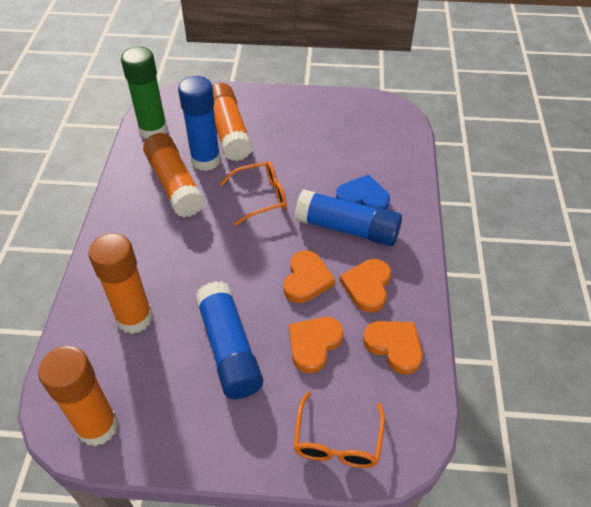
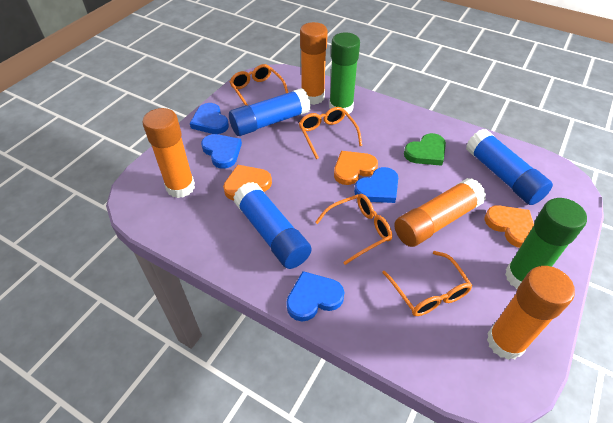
blue heart: [336,175,390,210] = 1 -> [190,103,229,134] [201,134,242,169] [286,271,344,321] [354,167,398,203] = 4
green glue stick: [121,47,168,139] = 1 -> [329,32,360,115] [505,198,587,289] = 2
green heart: none = 0 -> [404,133,446,166] = 1
orange glasses: [220,161,287,226] [293,392,385,468] = 2 -> [230,64,288,105] [299,107,362,159] [316,194,392,265] [382,251,473,316] = 4
orange heart: [284,250,335,303] [289,317,344,373] [340,259,391,312] [363,321,423,374] = 4 -> [223,165,272,200] [334,151,378,185] [484,205,534,248] = 3

